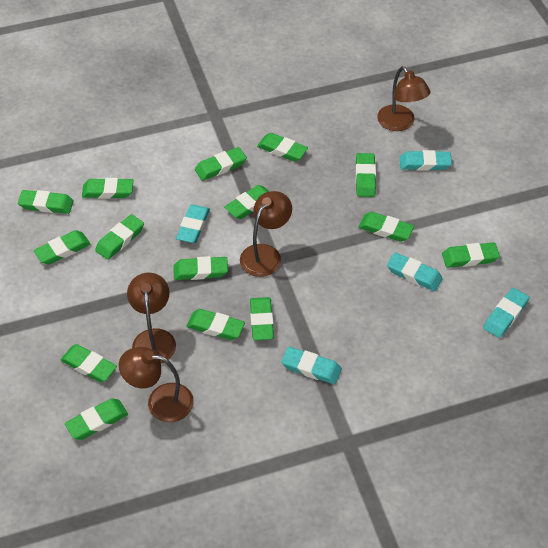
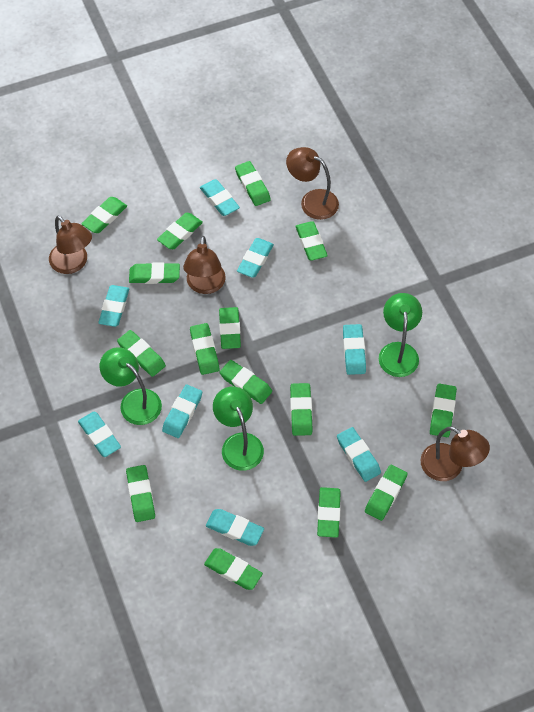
green lamp: none = 0 -> [100,347,162,425] [213,387,264,471] [379,293,422,377] = 3
turquoise eraser: [176,205,210,243] [281,347,342,384] [387,252,443,291] [400,150,452,171] [483,288,529,338] = 5 -> [78,412,121,457] [98,285,129,327] [162,385,202,438] [200,179,240,216] [206,509,264,546] [237,238,274,278] [337,427,381,482] [343,324,366,375] = 8

